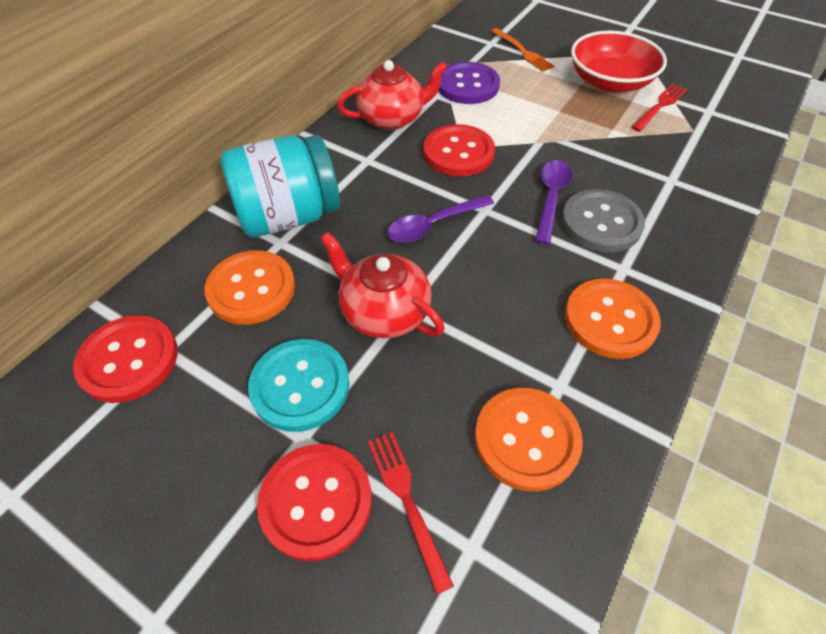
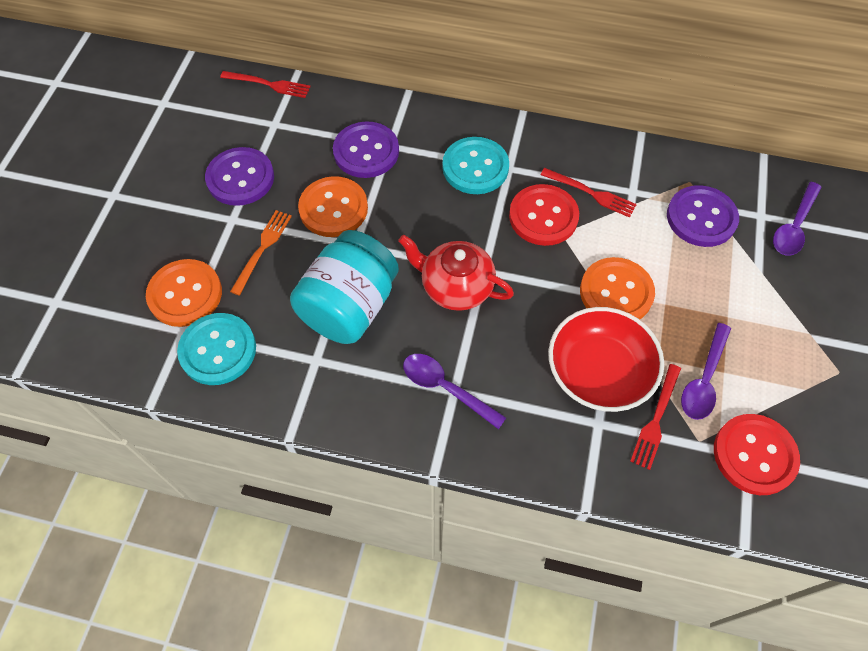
grey button: [562,189,645,252] = 1 -> none = 0
purple button: [438,62,500,104] = 1 -> [205,147,274,206] [333,121,399,178] [667,185,739,247] = 3
purple spoon: [387,195,494,243] [535,160,573,244] = 2 -> [403,354,506,429] [681,323,731,420] [773,182,822,256] = 3
red button: [73,315,178,403] [257,444,372,561] [423,124,495,177] = 3 -> [509,184,579,246] [714,414,800,495] = 2
red fork: [368,432,454,594] [631,84,687,132] = 2 -> [220,71,310,98] [540,168,637,218] [630,364,681,470] = 3
red teapot: [320,232,445,338] [337,60,448,130] = 2 -> [398,235,514,311] = 1
turquoise button: [248,339,349,432] = 1 -> [177,313,256,385] [442,137,509,194] = 2

